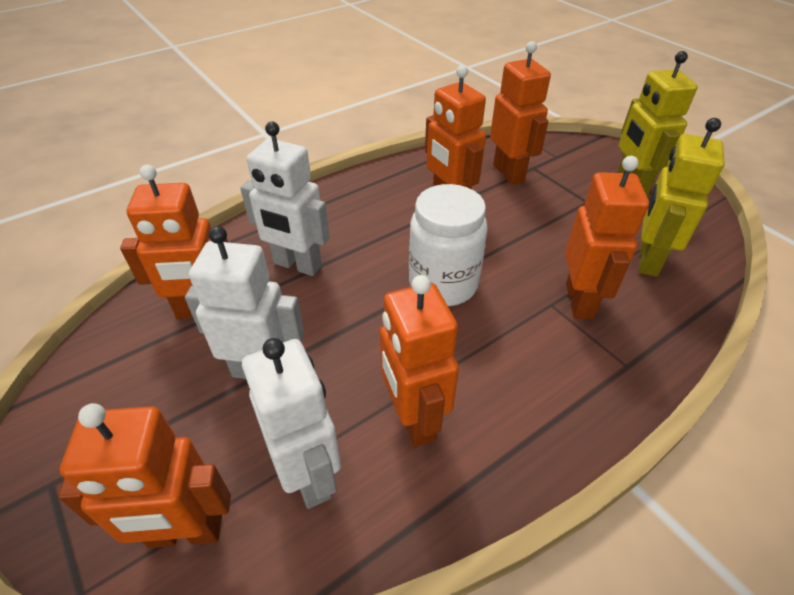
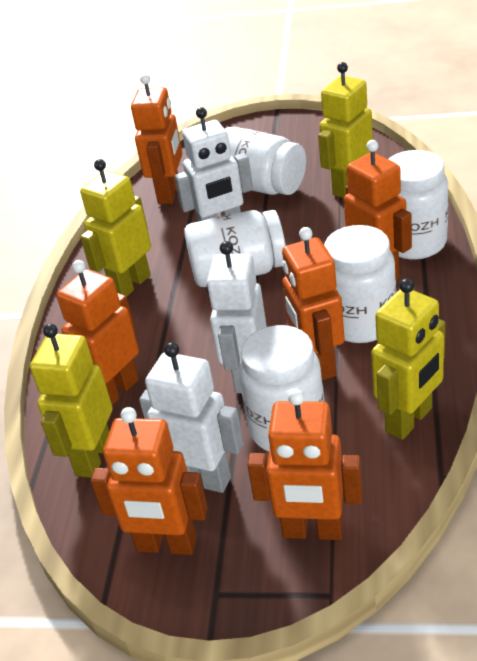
white jar: [409,184,488,306] = 1 -> [184,210,286,287] [225,127,306,195] [239,325,325,452] [324,225,396,343] [388,150,448,260] = 5
yellow robot: [617,51,698,196] [639,118,725,277] = 2 -> [30,324,113,478] [80,159,151,296] [318,62,373,198] [371,278,445,440] = 4

